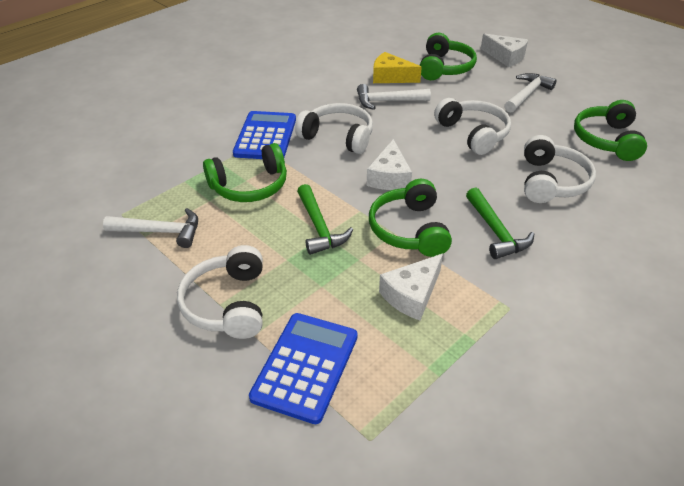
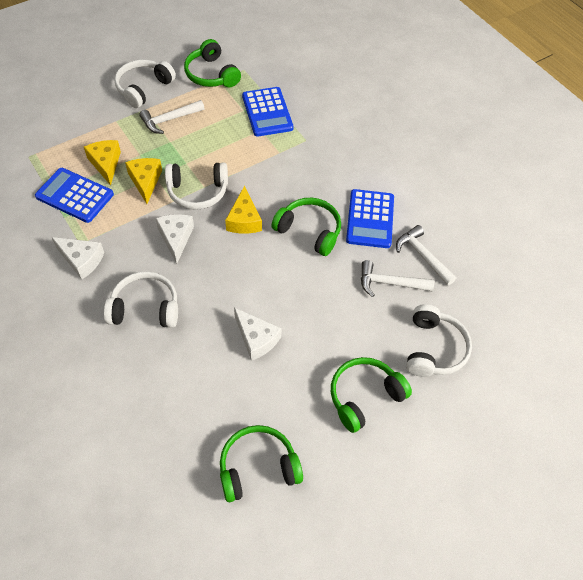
blue calculator: [233,111,296,159] [249,313,358,424] = 2 -> [35,168,114,223] [242,87,294,137] [346,189,394,248] = 3
green hammer: [297,184,353,255] [466,188,534,259] = 2 -> none = 0
yellow cheese: [373,52,422,83] = 1 -> [84,140,121,185] [125,158,162,204] [225,186,262,234] = 3

